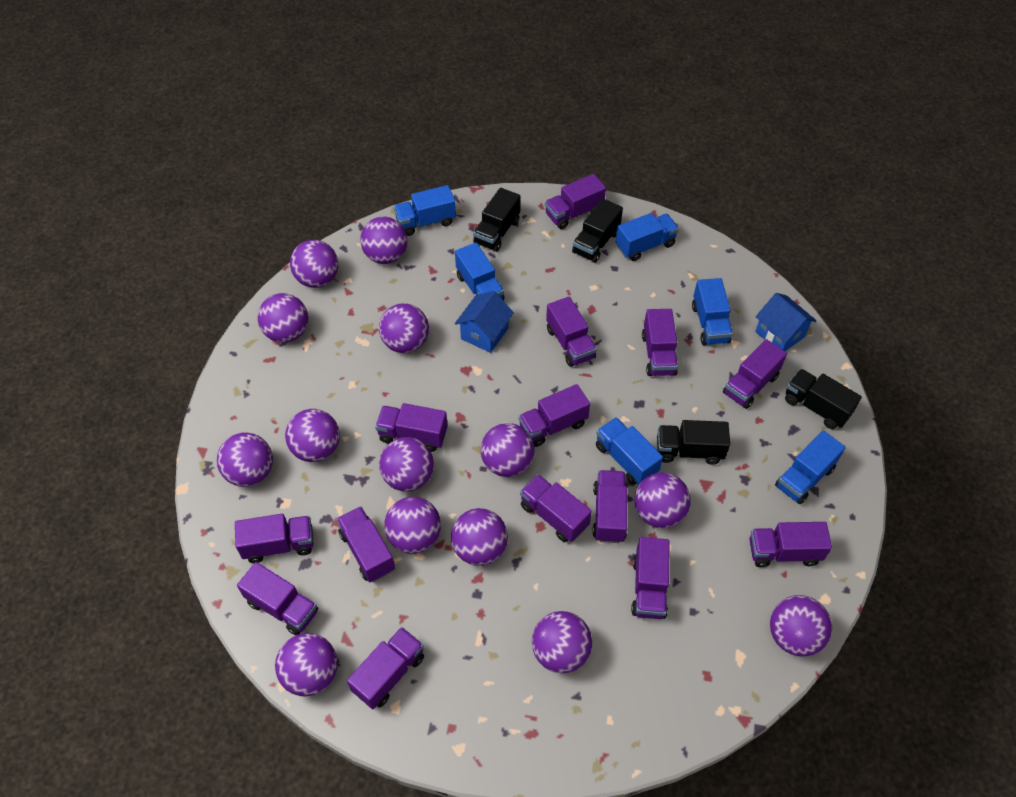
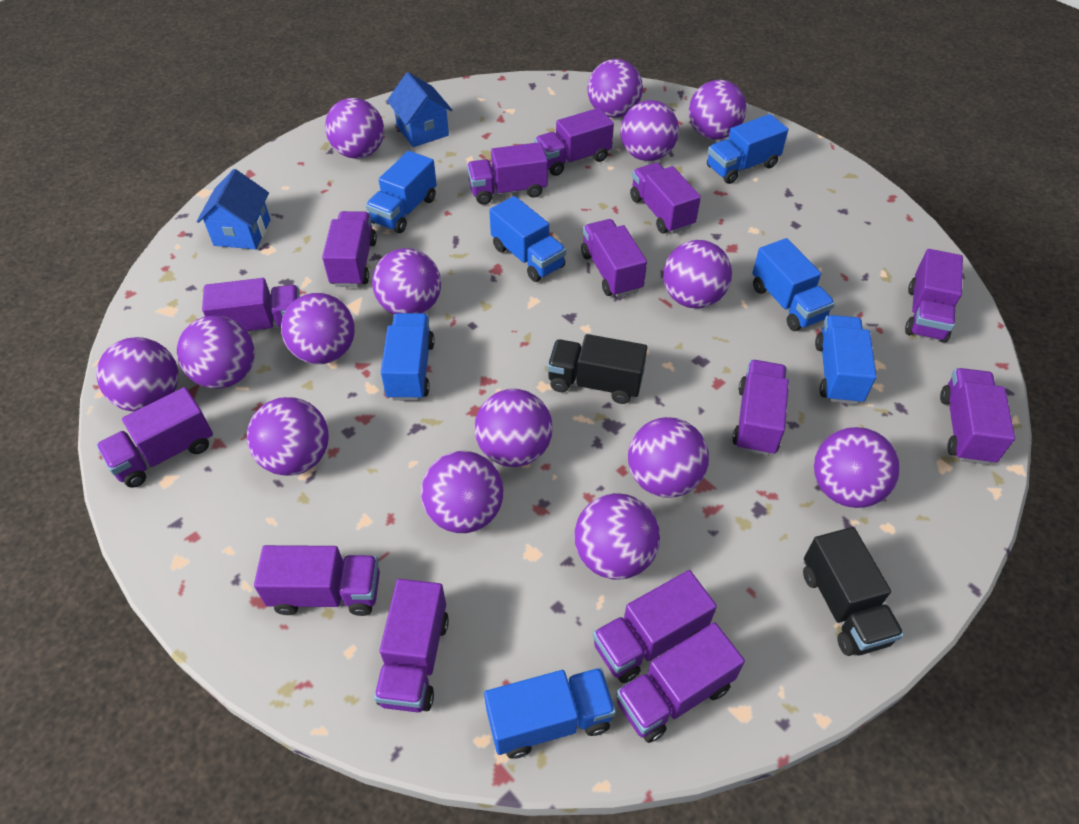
black truck: [473,188,521,252] [572,198,623,263] [657,420,730,465] [785,369,862,429] = 4 -> [547,334,647,404] [803,527,904,656] = 2
blue truck: [394,185,456,236] [455,243,504,300] [596,417,663,485] [616,213,679,261] [692,278,733,345] [775,431,846,504] = 6 -> [366,151,437,233] [381,313,435,401] [484,668,616,759] [489,196,566,282] [707,114,788,184] [752,238,835,331] [815,315,877,405] = 7
purple ball: [217,433,273,487] [258,293,308,343] [275,633,338,696] [285,409,340,462] [290,240,338,288] [360,217,407,264] [379,304,429,353] [379,437,434,492] [384,497,441,554] [451,508,508,566] [481,423,534,477] [532,611,592,673] [634,472,691,528] [770,595,832,657] = 14 -> [96,337,179,412] [177,315,255,389] [247,397,329,476] [281,293,355,364] [325,98,384,159] [372,248,441,314] [421,451,503,533] [474,389,553,467] [574,493,660,580] [587,59,643,118] [620,100,679,161] [628,417,709,498] [663,240,732,309] [689,80,747,140] [814,427,900,508] = 15

